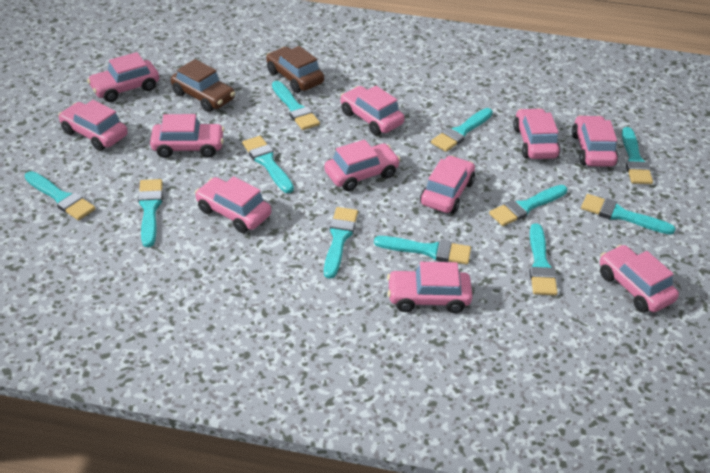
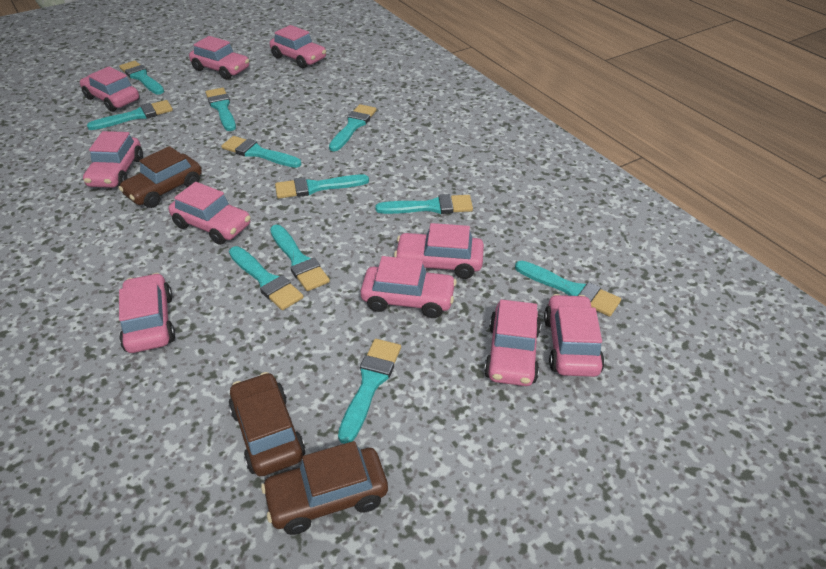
brown car: [171,59,235,112] [266,46,324,93] = 2 -> [119,146,202,208] [228,372,305,476] [261,441,388,535] = 3
pink car: [58,100,128,151] [87,52,159,102] [150,114,224,158] [195,176,271,233] [324,139,401,191] [340,86,405,135] [387,262,473,313] [420,155,475,214] [513,108,560,159] [572,115,618,167] [600,245,679,313] = 11 -> [80,66,140,112] [83,131,143,188] [119,273,175,353] [169,182,251,245] [189,36,249,80] [270,25,326,69] [361,256,457,318] [394,223,484,279] [484,299,541,386] [544,294,605,377] = 10

